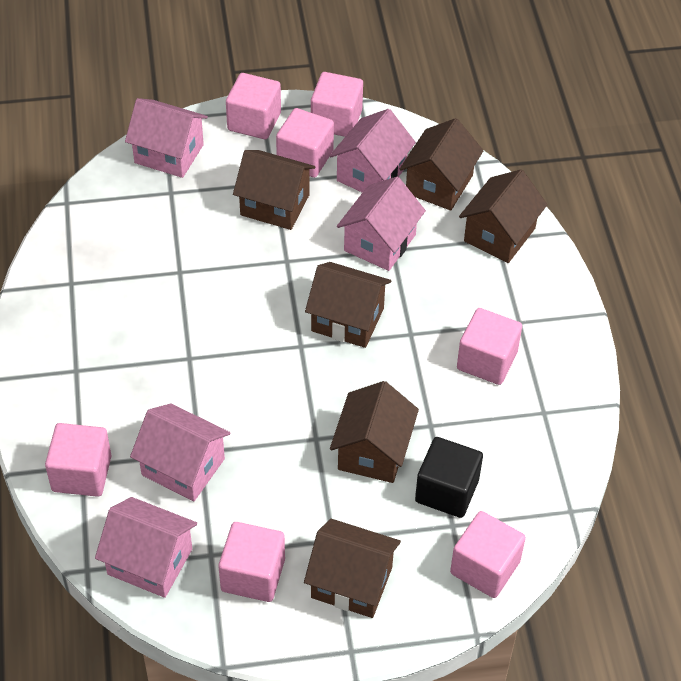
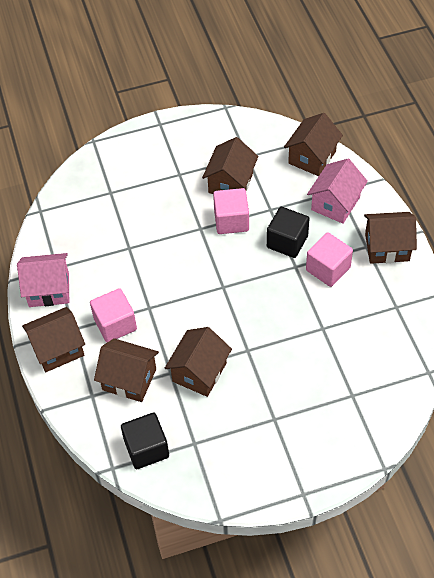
black cube: [415,437,483,518] = 1 -> [121,413,169,469] [267,207,310,258] = 2
pink cube: [45,423,111,497] [218,522,285,602] [226,73,281,139] [276,108,334,178] [311,72,363,137] [450,511,526,598] [457,308,522,385] = 7 -> [90,288,137,342] [213,188,249,234] [306,233,353,287] = 3
pink house: [95,497,197,598] [125,98,208,178] [130,403,231,501] [330,109,416,193] [337,177,426,271] = 5 -> [17,253,69,307] [307,159,368,224] = 2

